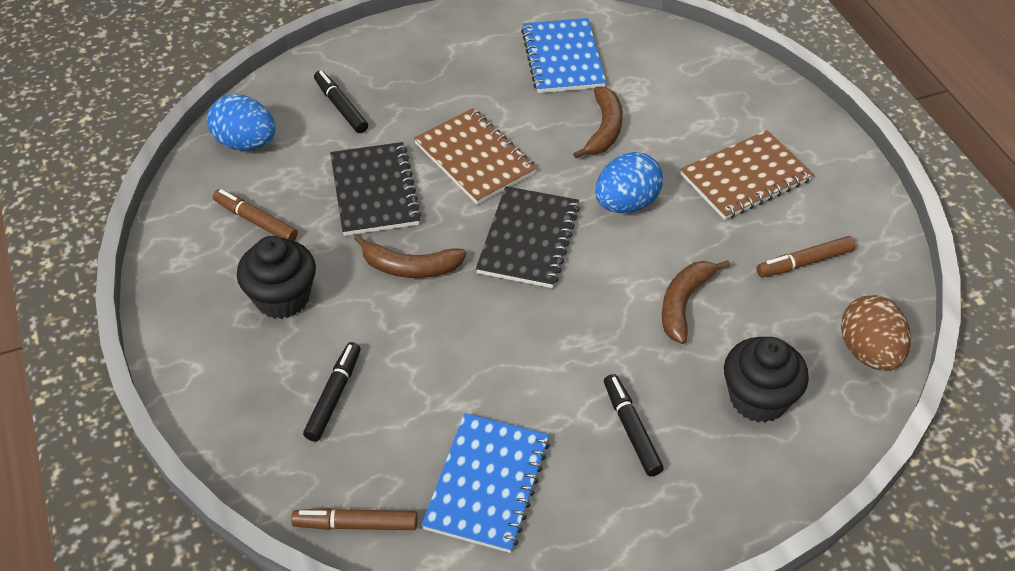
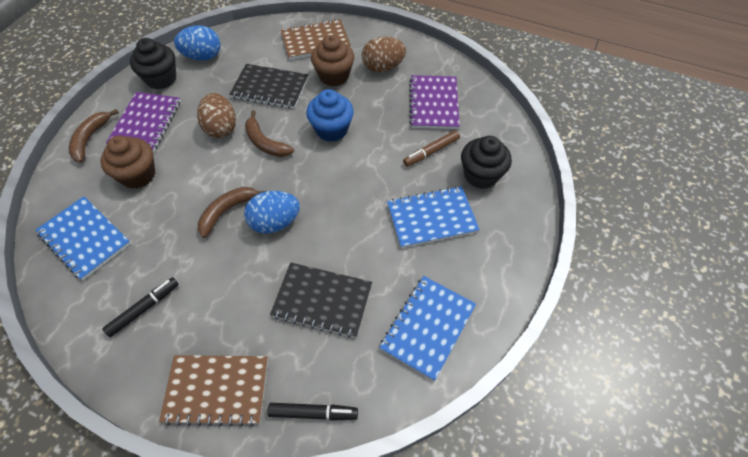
black marker: [303,342,361,442] [314,70,368,133] [604,374,664,476] = 3 -> [102,277,179,337] [268,403,358,421] = 2
blue cupcake: none = 0 -> [306,89,354,142] = 1
blue notebook: [422,413,550,553] [521,18,606,93] = 2 -> [35,196,131,280] [379,276,476,381] [387,186,480,248] = 3
brown cupcake: none = 0 -> [100,135,155,189] [311,35,354,86] = 2
brown egg: [841,295,911,371] = 1 -> [197,93,236,138] [362,36,406,72] = 2
brown marker: [213,189,298,241] [291,508,418,530] [757,236,856,278] = 3 -> [403,130,460,167] = 1
purple notebook: none = 0 -> [106,92,180,152] [409,75,460,129] = 2

